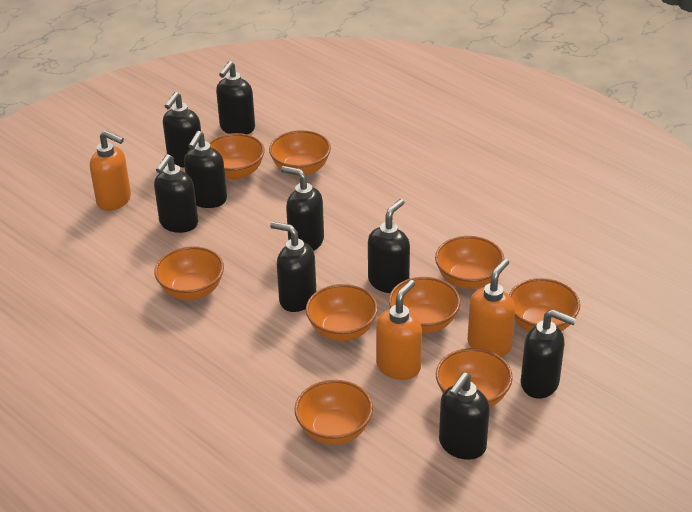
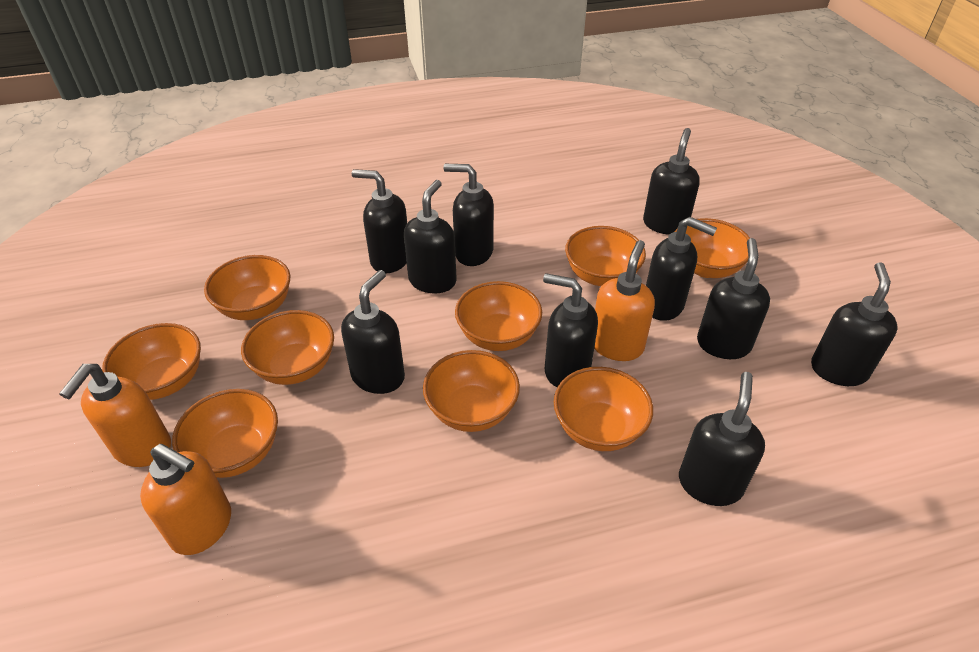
black soap dispenser: [154,154,198,233] [163,92,201,168] [184,131,227,208] [216,61,255,134] [270,221,316,312] [281,166,324,251] [368,199,410,293] [439,372,490,460] [521,309,576,399] = 9 -> [341,270,405,394] [352,169,407,273] [404,180,457,293] [444,164,494,266] [543,273,598,387] [643,128,700,235] [646,217,717,321] [679,372,765,506] [697,238,770,359] [811,262,897,386] = 10

